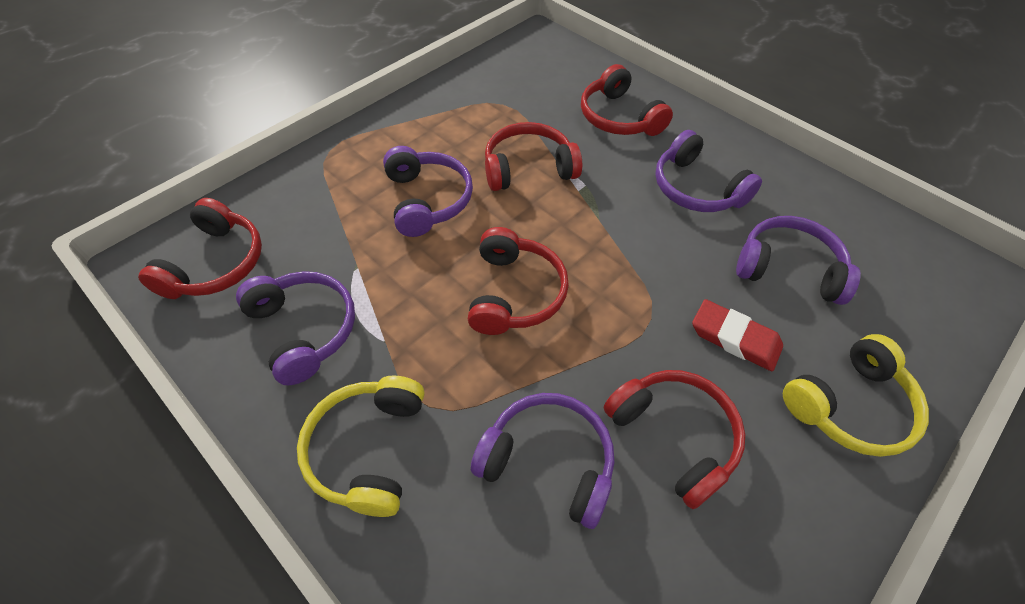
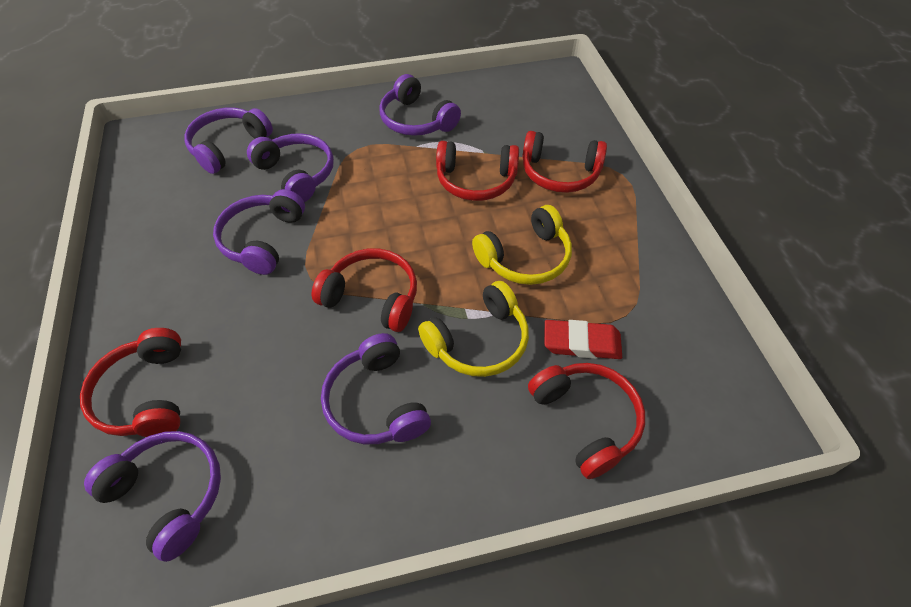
purple headphones: [236,271,355,385] [383,146,473,237] [471,393,614,529] [655,130,762,212] [736,216,861,305] = 5 -> [84,431,221,562] [184,108,273,174] [213,189,305,275] [247,133,334,202] [321,333,431,444] [379,74,461,136] = 6

